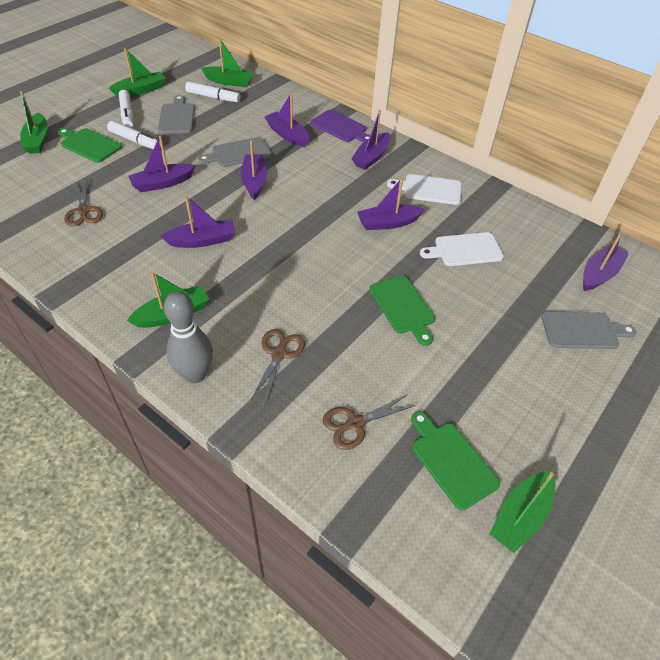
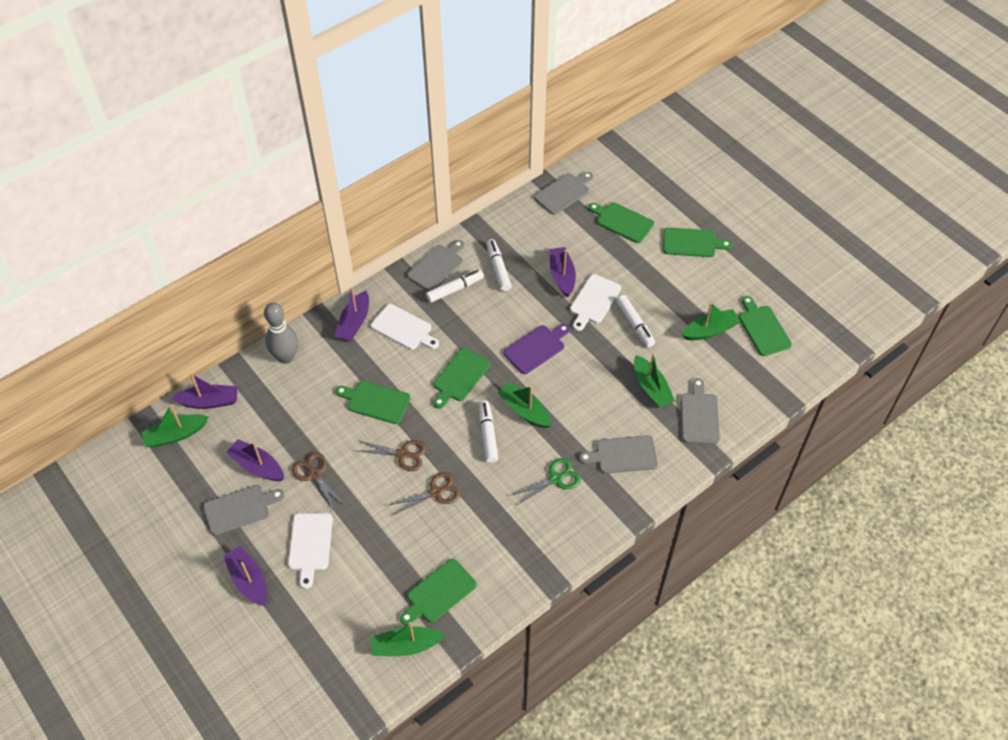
green cutting board: [58,128,122,163] [369,276,435,346] [411,412,500,510] = 3 -> [335,381,411,424] [400,559,477,625] [433,348,490,409] [588,202,654,243] [663,227,732,257] [739,296,792,356] = 6
green scissors: none = 0 -> [512,458,581,505] = 1
grey cutting board: [158,95,195,134] [198,137,271,167] [541,311,636,349] = 3 -> [203,485,285,536] [407,240,464,291] [534,172,593,215] [579,435,658,473] [681,378,720,444] = 5
purple boat: [128,136,196,192] [160,195,235,248] [241,140,267,200] [264,93,309,147] [351,110,390,170] [357,177,425,230] [583,234,629,291] = 7 -> [171,373,238,409] [223,546,267,606] [226,439,284,481] [335,287,369,341] [550,247,576,297] = 5
white cutting board: [387,174,461,205] [420,232,504,266] = 2 -> [288,513,333,589] [371,304,439,350] [570,274,621,331] = 3
white marker: [107,121,161,149] [119,90,133,128] [185,82,240,102] = 3 -> [426,269,484,303] [479,400,498,463] [486,239,512,291] [616,295,655,347] = 4

